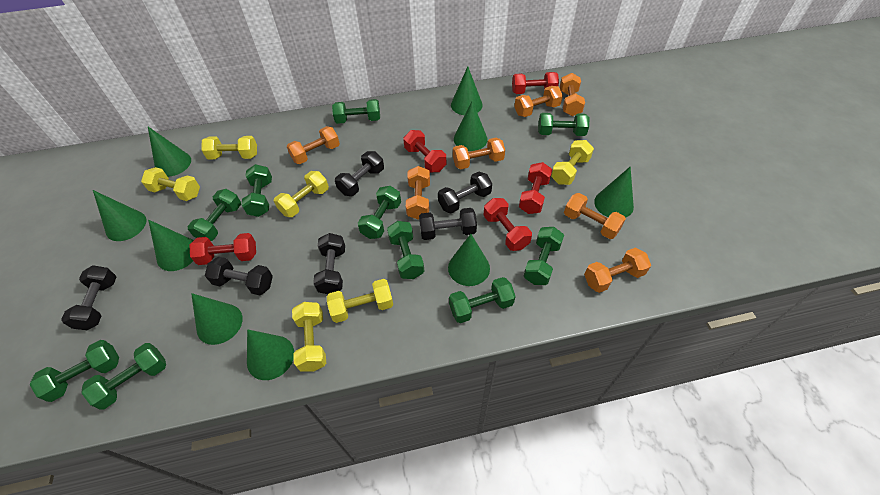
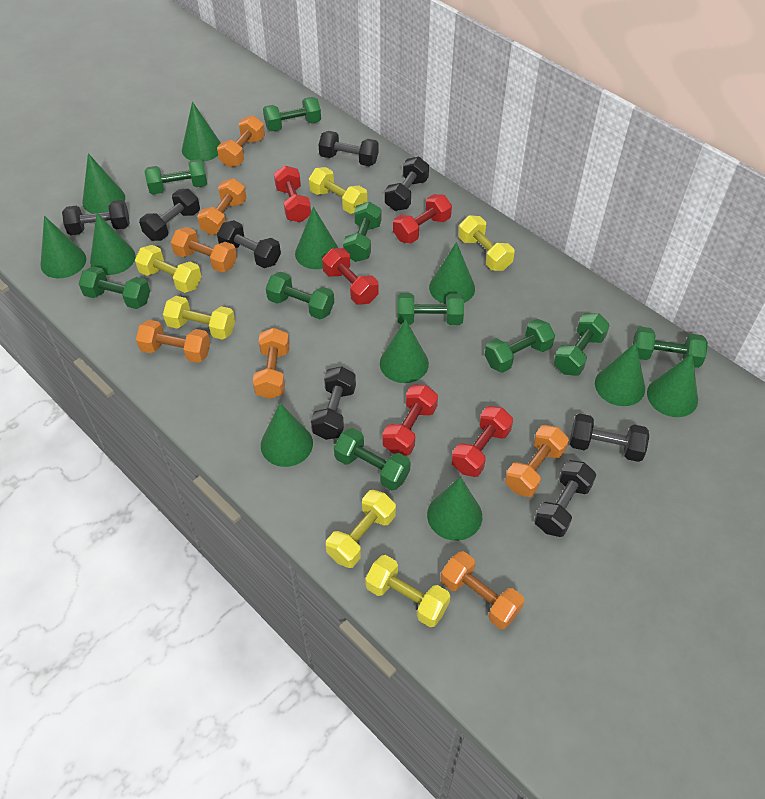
black dumbbell: [61,265,116,330] [205,257,273,295] [313,233,345,294] [335,151,384,196] [419,208,477,240] [438,171,492,213] = 6 -> [62,200,130,235] [139,189,200,241] [217,220,281,268] [311,366,356,440] [318,131,379,166] [385,157,429,211] [534,460,596,537] [570,414,649,462] = 8
green cone: [93,190,147,241] [148,127,191,177] [148,219,194,271] [191,293,242,345] [247,329,294,380] [448,234,490,286] [451,66,483,115] [454,101,488,151] [594,166,634,218] = 9 -> [41,216,86,278] [82,153,125,214] [90,213,135,275] [182,101,221,162] [261,403,313,467] [295,207,338,269] [380,319,429,383] [427,477,482,541] [429,242,475,304] [595,343,645,406] [647,354,698,417] = 11

